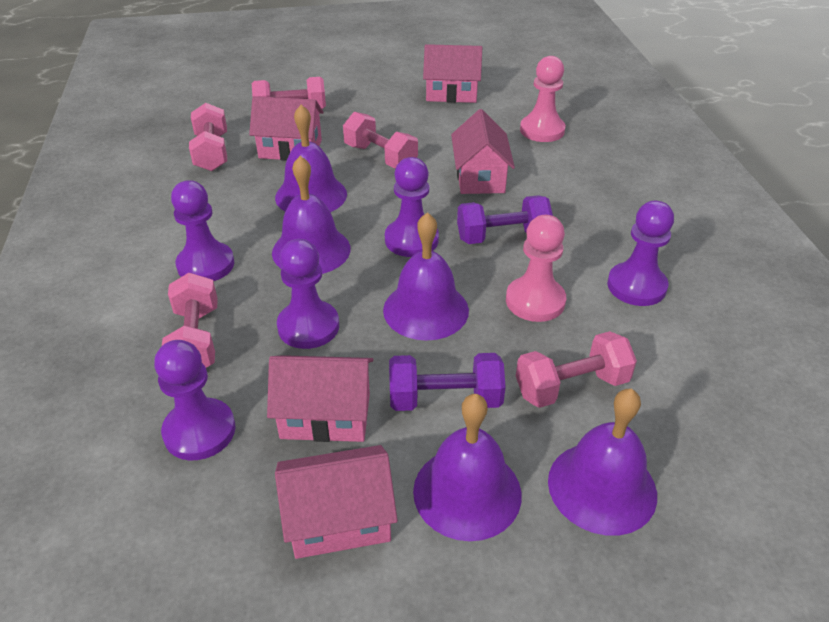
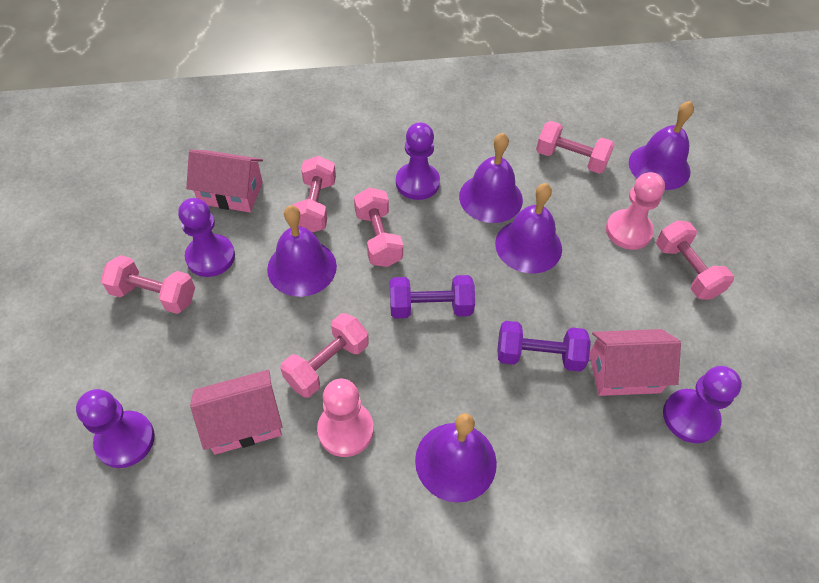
pink dumbbell: [162,273,218,368] [189,103,227,171] [252,77,326,109] [343,112,418,169] [516,331,637,408] = 5 -> [101,255,195,314] [280,313,369,397] [293,156,336,233] [354,188,403,267] [536,121,615,174] [656,220,734,299] = 6
pink house: [249,96,324,161] [267,355,373,442] [275,445,398,559] [423,44,482,103] [451,109,515,194] = 5 -> [186,150,263,212] [190,370,282,455] [589,329,681,396] = 3
purple pawn: [154,340,236,460] [171,180,234,281] [277,239,339,349] [385,157,439,257] [607,201,674,306] = 5 -> [76,389,155,468] [178,198,235,277] [396,122,440,200] [663,366,742,443] = 4

